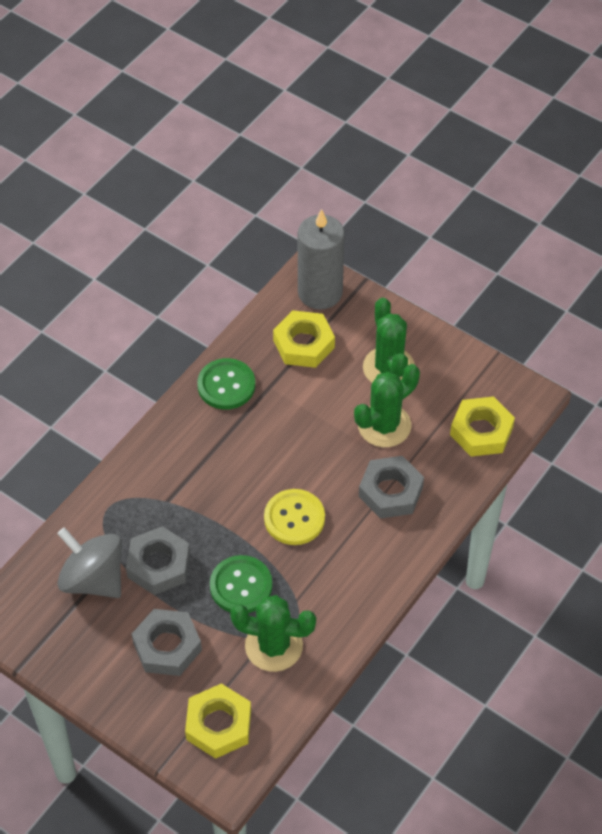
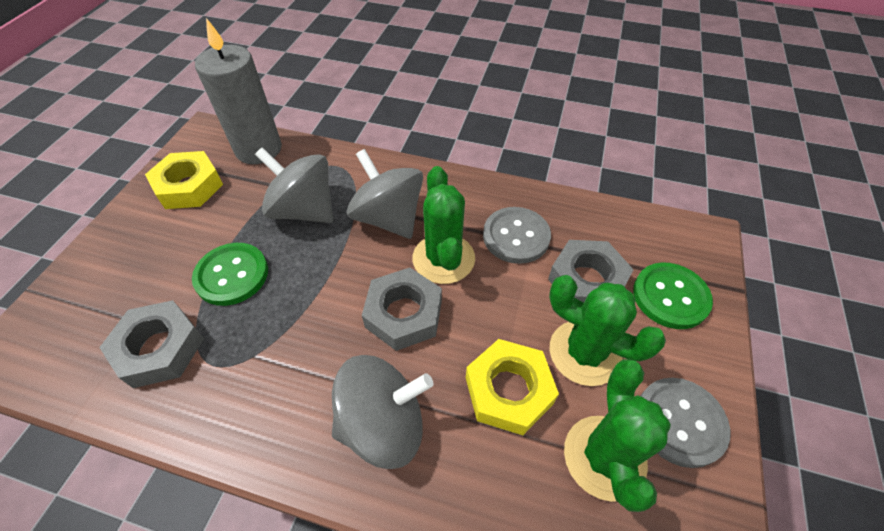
grey button: none = 0 -> [483,207,551,264] [640,378,730,468] = 2
grey spinning top: [57,527,122,598] = 1 -> [255,147,333,223] [332,355,434,469] [347,149,423,239] = 3
yellow button: [264,489,325,545] = 1 -> none = 0
yellow nut: [185,683,251,759] [273,310,335,368] [450,396,515,457] = 3 -> [145,151,223,209] [466,339,559,435] = 2

